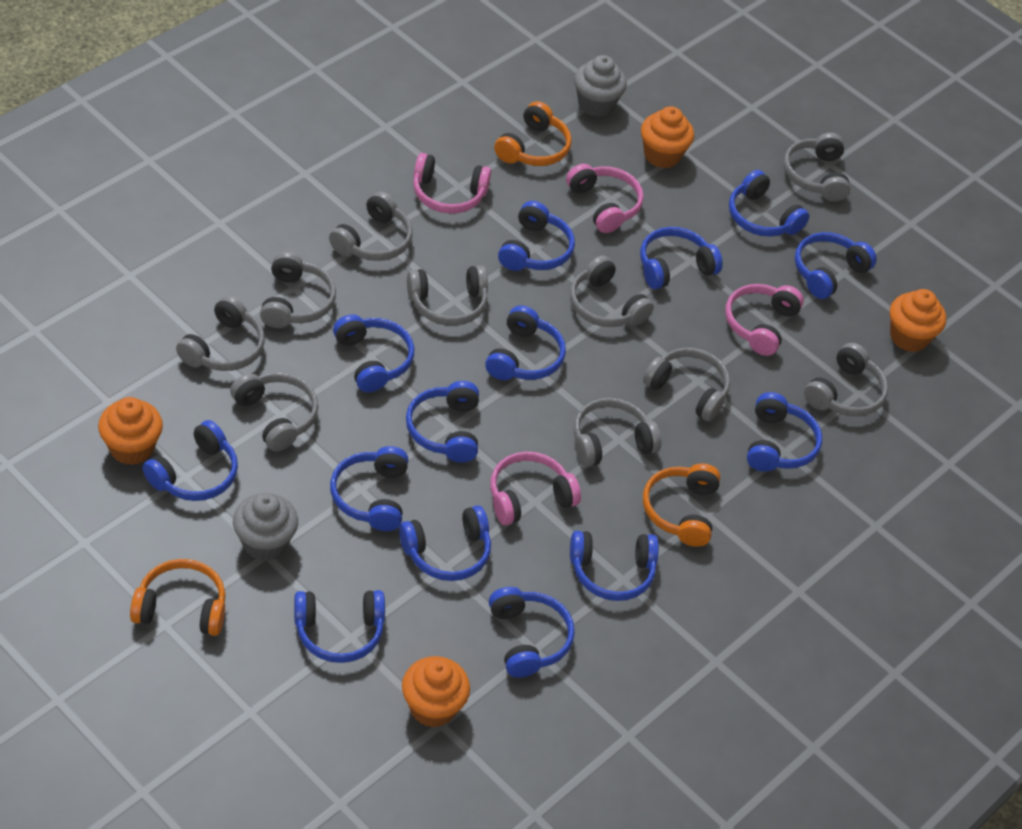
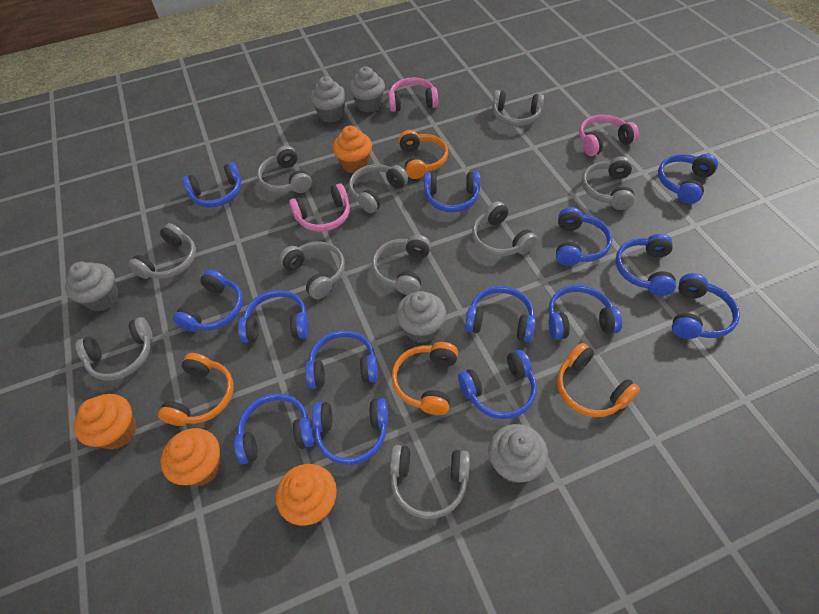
grey cupcake: [233,492,298,561] [574,55,627,117] = 2 -> [65,262,119,311] [310,76,347,122] [349,66,385,112] [396,291,446,343] [488,424,548,483] = 5
orange headphones: [130,559,226,636] [494,101,572,166] [643,463,721,547] = 3 -> [158,353,234,426] [392,342,458,415] [399,130,448,179] [557,343,640,417] = 4
pink headphones: [413,153,491,214] [490,452,581,525] [566,164,644,233] [725,284,804,356] = 4 -> [289,183,350,232] [388,78,438,112] [579,115,639,156] = 3

